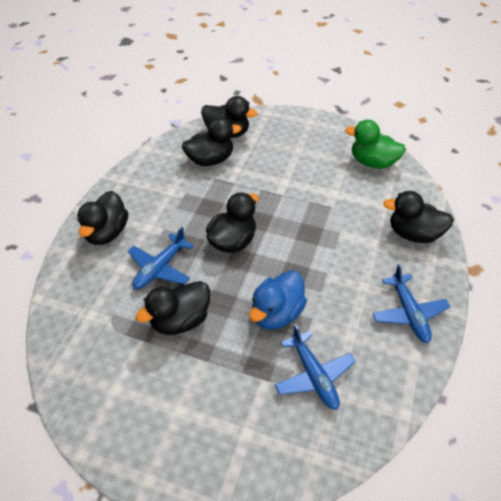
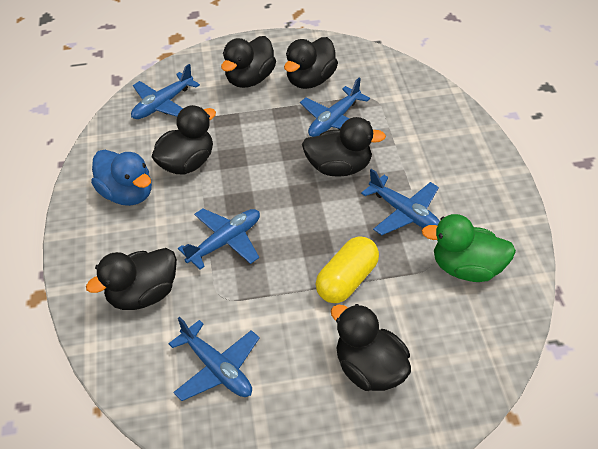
blue plane: [128,227,194,289] [275,324,356,410] [372,264,451,343] = 3 -> [131,64,200,119] [168,317,260,401] [178,208,260,270] [300,78,370,137] [361,169,440,235] = 5
yellow capsule: none = 0 -> [316,236,379,303] = 1

